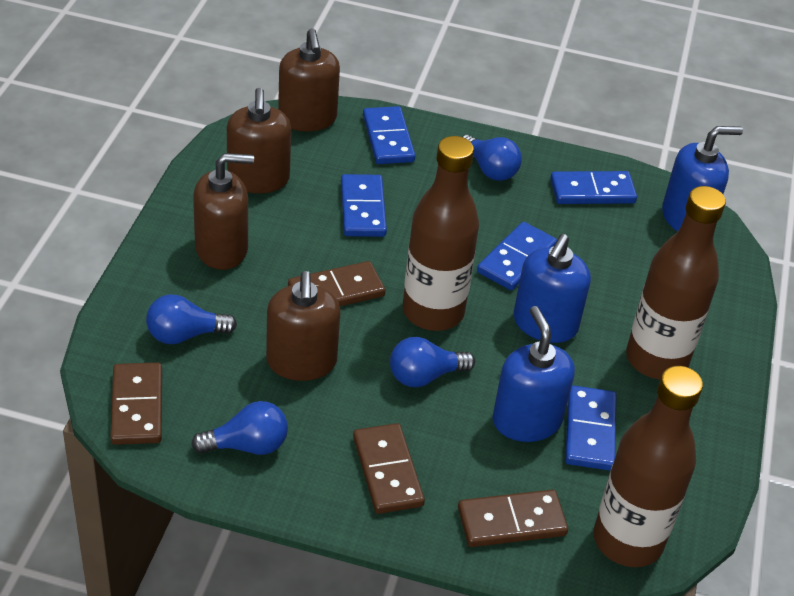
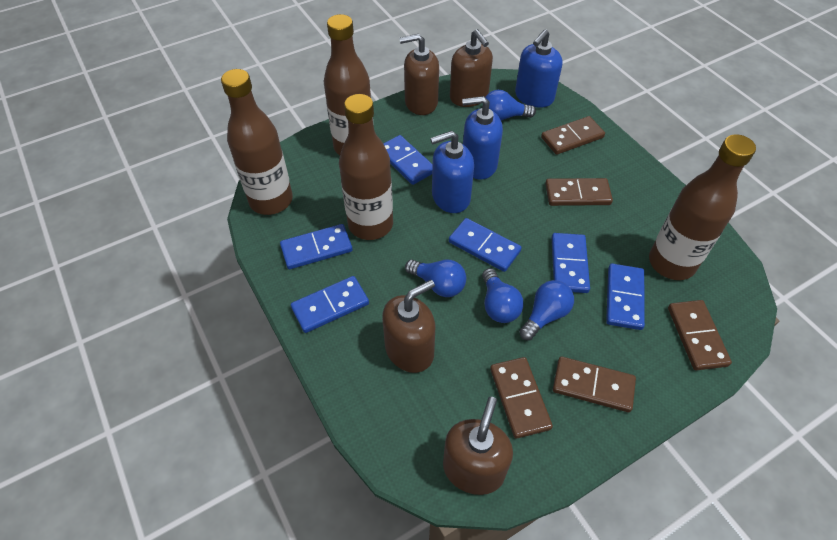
blue domino: [341,174,387,237] [363,106,415,164] [477,222,557,290] [550,171,637,204] [565,385,616,471] = 5 -> [280,224,353,269] [291,276,369,333] [383,135,433,185] [449,218,521,272] [552,233,590,293] [606,264,645,330] = 6
brown bottle: [403,136,479,331] [594,366,703,567] [626,186,726,379] = 3 -> [221,69,293,215] [324,14,374,155] [339,94,393,240] [649,134,756,280] = 4
brown domino: [110,362,162,445] [288,261,385,306] [353,423,425,514] [458,490,568,547] = 4 -> [490,357,553,439] [541,116,605,155] [545,178,613,206] [553,357,636,412] [668,300,732,370] = 5

